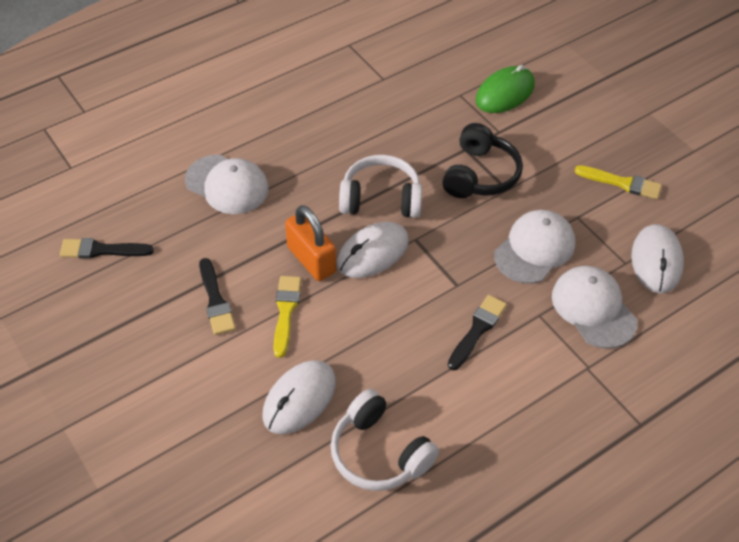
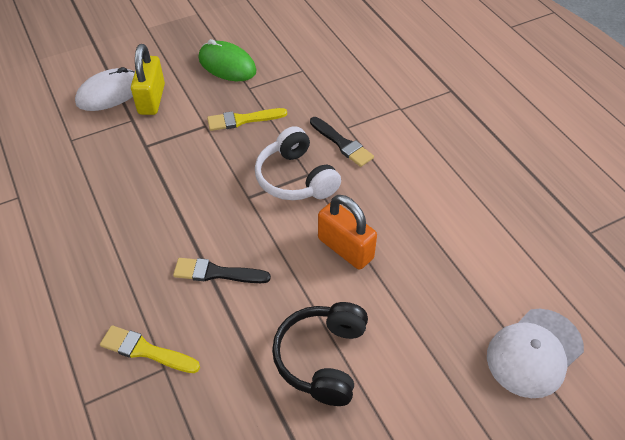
black brush: [60,238,154,259] [199,258,236,335] [448,295,507,370] = 3 -> [173,258,271,283] [310,117,374,167] = 2
white cap: [185,155,269,214] [494,210,575,284] [552,266,637,349] = 3 -> [487,309,584,398] = 1
white headphones: [331,389,439,491] [339,155,422,218] = 2 -> [255,126,341,200] = 1
white mouse: [262,361,336,434] [337,222,409,278] [631,224,684,293] = 3 -> [75,67,135,111] = 1
yellow padlock: none = 0 -> [131,44,165,115] = 1

